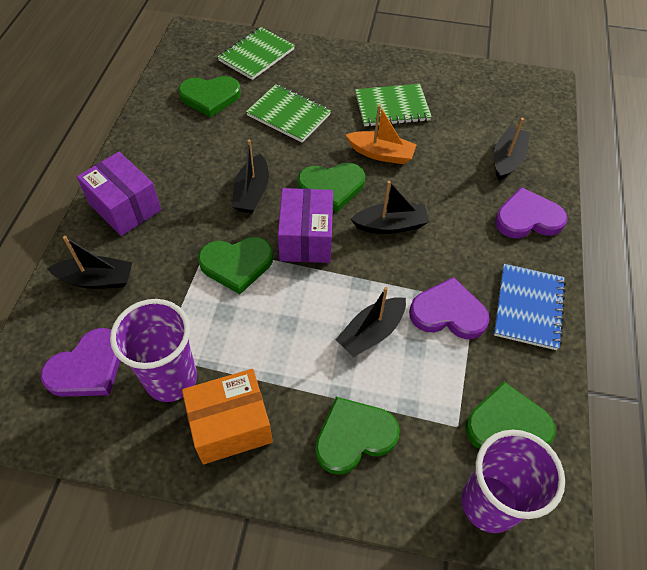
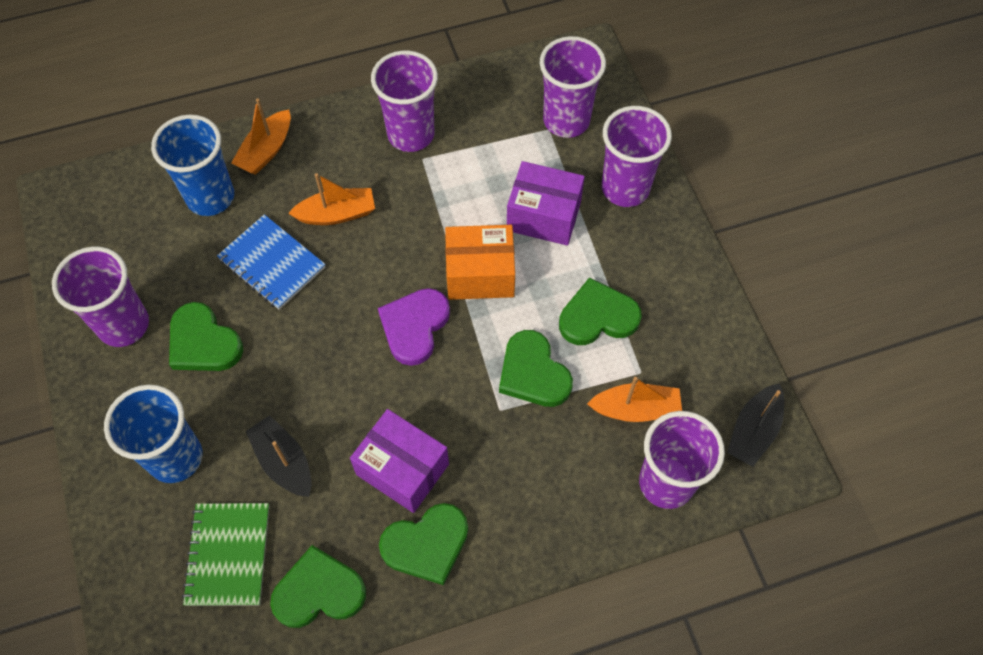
black boat: [47,236,132,289] [232,139,269,214] [336,287,406,357] [351,181,429,234] [494,118,530,181] = 5 -> [246,415,311,497] [727,383,784,467] = 2
blue cup: none = 0 -> [104,385,202,483] [151,115,234,216] = 2
green notebook: [218,27,295,80] [246,84,331,143] [355,84,432,127] = 3 -> [182,503,269,606] = 1
orange boat: [346,104,417,164] = 1 -> [231,98,291,175] [288,173,375,225] [587,377,682,422] = 3
purple cup: [110,299,197,402] [461,430,565,533] = 2 -> [52,246,149,347] [371,51,438,152] [540,36,606,138] [602,106,672,207] [639,411,725,509] = 5
purple heart: [41,328,120,397] [409,277,490,339] [495,187,567,239] = 3 -> [378,288,450,366] = 1

